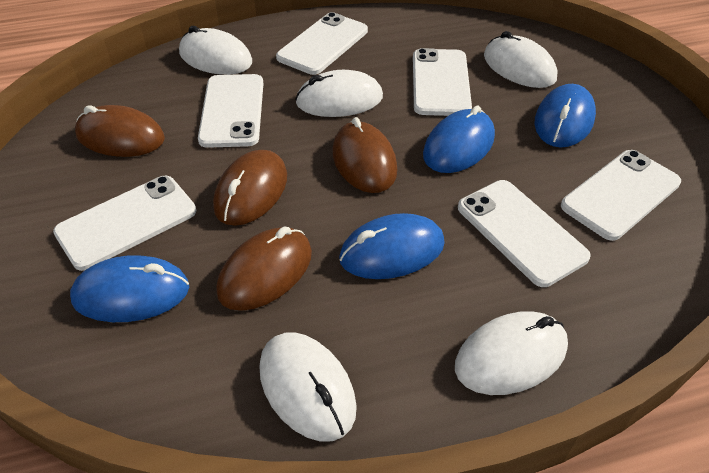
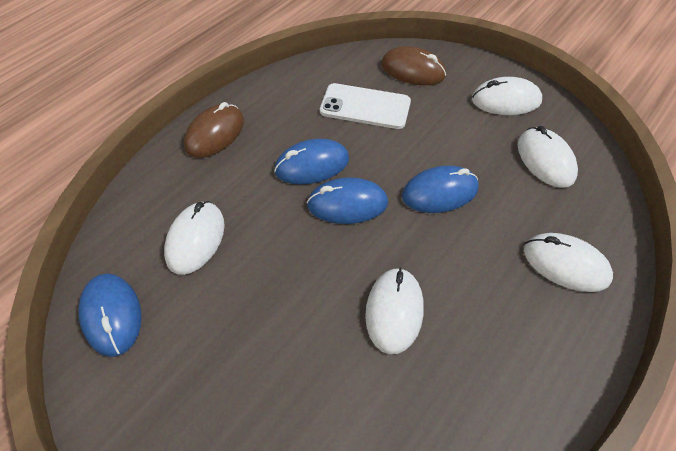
brown mouse: [75,105,165,157] [213,150,287,226] [216,226,312,310] [332,117,397,193] = 4 -> [184,102,244,158] [381,46,446,85] = 2
white phone: [53,176,196,271] [198,74,264,148] [276,12,368,75] [413,48,472,116] [458,180,591,287] [561,150,681,241] = 6 -> [320,83,411,129] = 1

